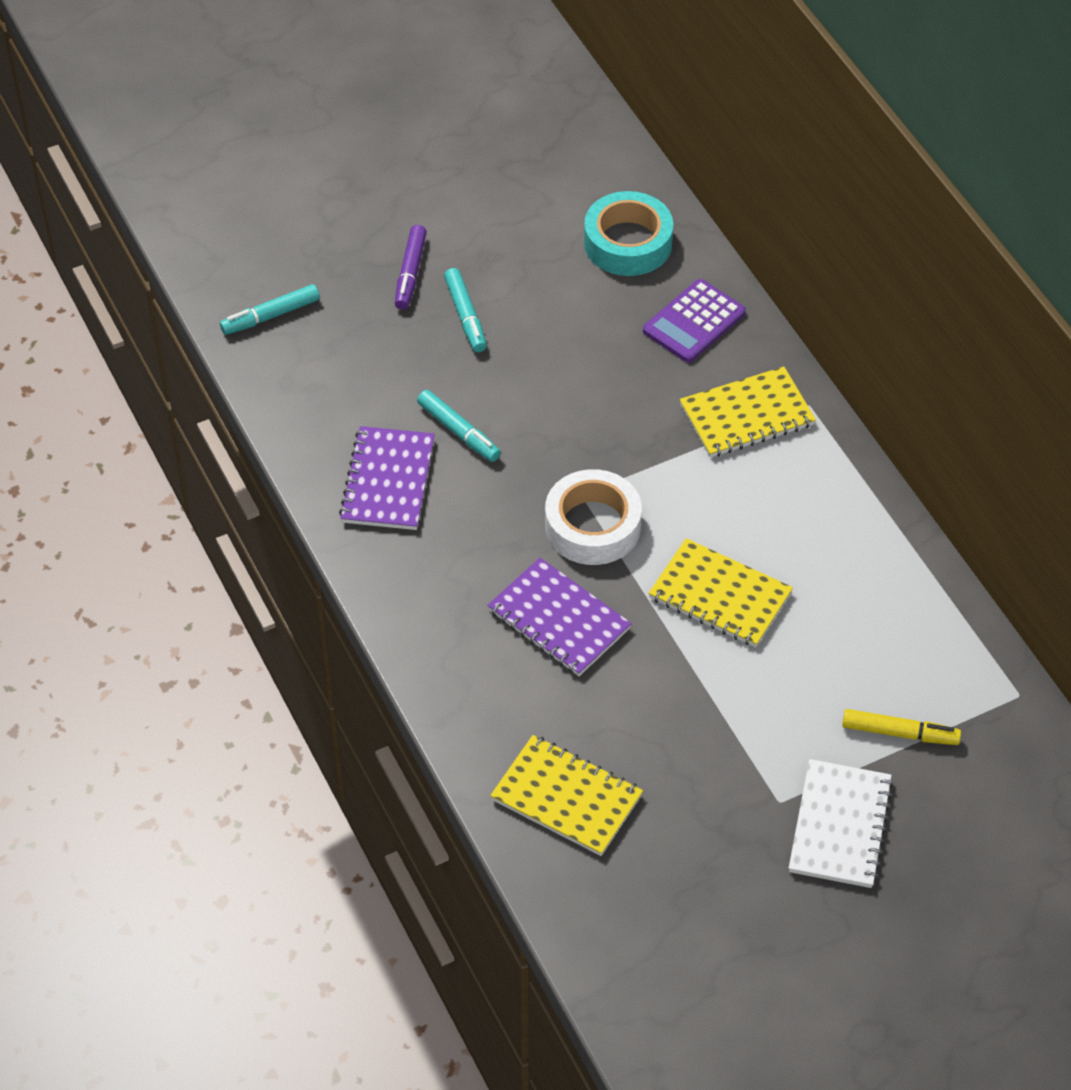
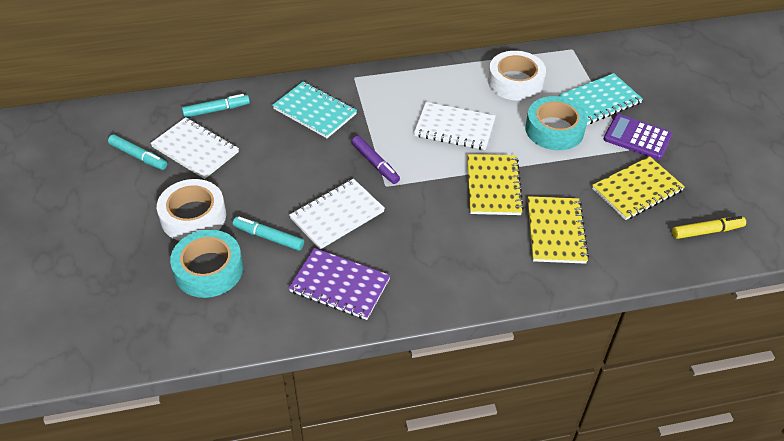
purple notebook: [339,426,435,530] [487,558,632,676] = 2 -> [289,248,391,320] = 1
turquoise notebook: none = 0 -> [272,81,357,138] [559,73,643,125] = 2
turquoise tape: [584,191,673,276] = 1 -> [170,230,243,298] [525,96,588,150] = 2
white notebook: [789,759,893,888] = 1 -> [150,117,239,179] [289,179,385,249] [414,102,496,150] = 3
white tape: [545,469,642,565] = 1 -> [157,179,226,241] [488,51,546,101] = 2

